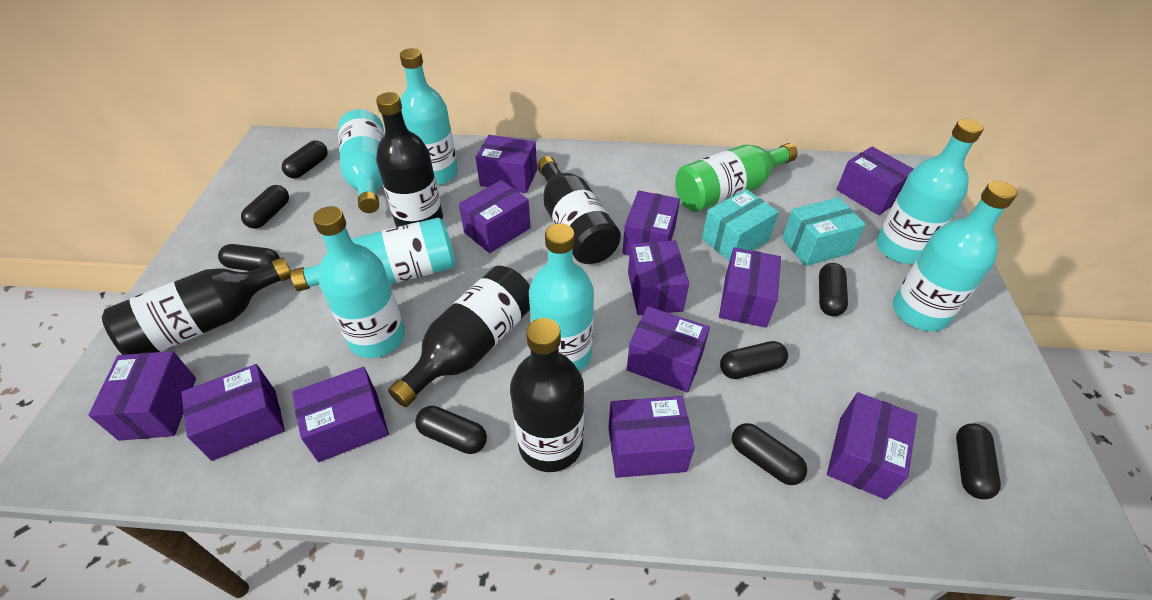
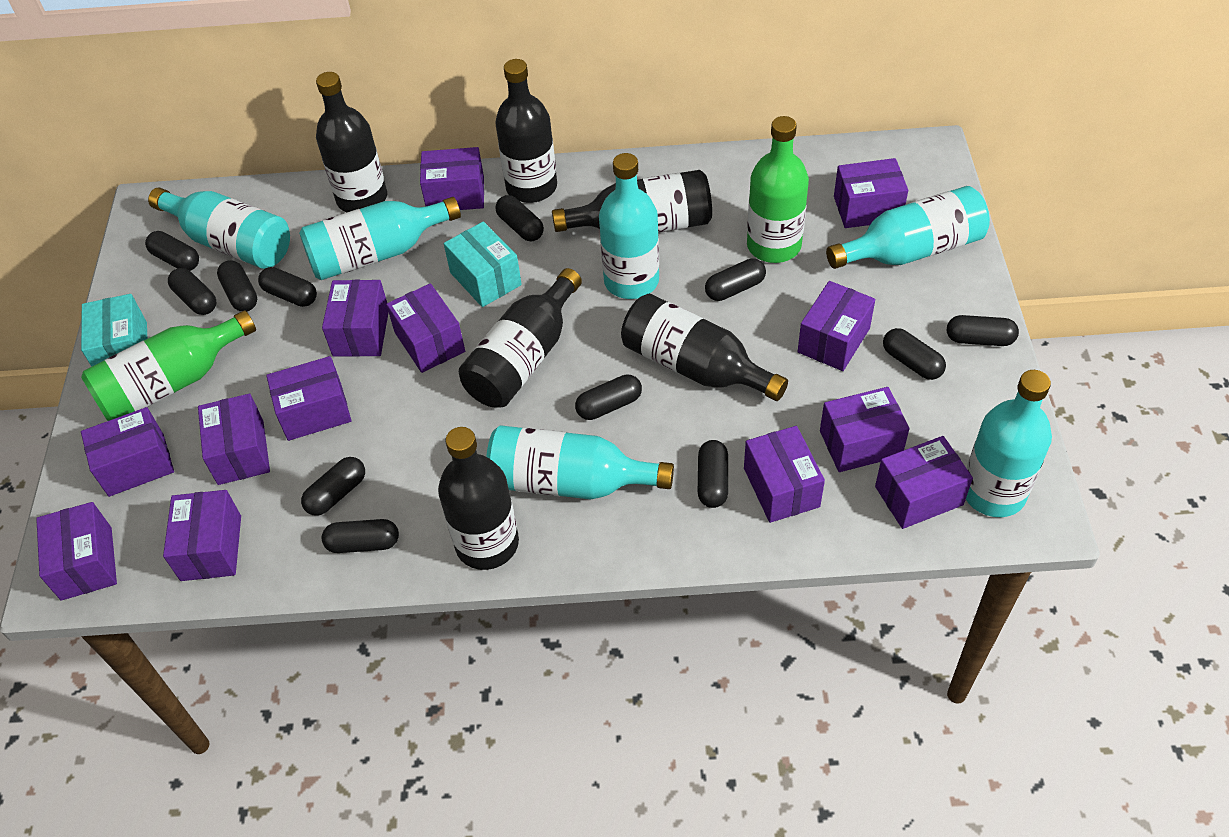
black bottle: [102,257,291,355] [376,92,443,227] [388,265,530,407] [510,318,584,472] [537,156,621,264] = 5 -> [316,72,387,213] [438,427,519,570] [459,268,582,408] [495,59,557,203] [552,170,712,233] [621,293,788,401] = 6
black capsule: [218,244,280,271] [241,185,289,229] [282,140,328,179] [415,406,487,454] [720,341,788,379] [732,423,807,485] [819,263,848,316] [956,423,1001,499] = 8 -> [145,231,199,271] [168,268,216,315] [217,260,257,312] [258,267,317,307] [301,457,365,516] [322,519,399,553] [496,195,544,241] [575,374,642,420] [698,440,728,508] [705,258,766,301] [883,328,946,380] [947,315,1019,346] = 12
green bottle: [675,143,798,212] = 1 -> [81,310,256,421] [747,116,809,263] = 2
purple box: [88,351,196,441] [181,364,285,461] [292,367,389,462] [459,180,531,253] [476,135,537,193] [608,396,695,478] [622,190,680,255] [627,306,710,392] [628,240,689,315] [719,247,781,328] [827,392,917,500] [836,147,914,215] = 12 -> [36,502,117,601] [81,407,174,497] [163,490,241,581] [198,394,270,485] [266,356,352,441] [322,280,389,357] [386,283,465,373] [420,147,484,210] [744,426,825,523] [798,281,875,371] [820,387,910,472] [834,158,908,228] [875,436,973,529] = 13
turquoise bottle: [290,217,456,291] [313,206,405,358] [338,109,385,213] [400,48,458,186] [529,223,594,372] [876,119,984,264] [893,181,1017,331] = 7 -> [148,187,290,269] [299,197,461,280] [486,425,674,500] [599,153,659,299] [826,186,990,269] [966,370,1052,517] = 6

